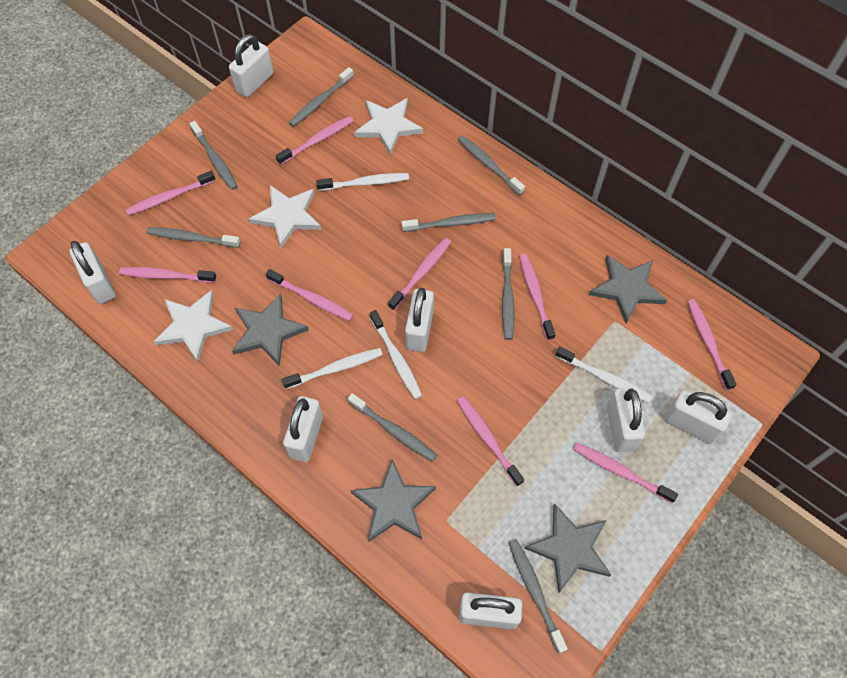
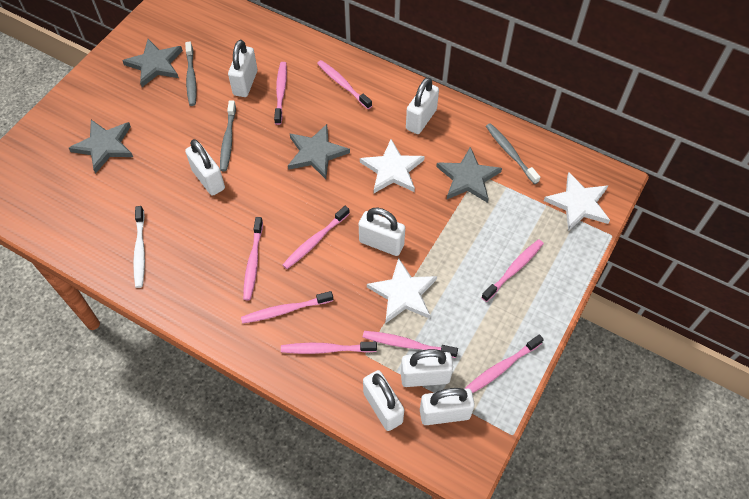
grey toothbrush: [147,227,240,248] [189,121,238,190] [289,67,354,127] [348,393,437,462] [402,213,496,232] [458,135,525,195] [502,248,515,340] [509,539,568,653] = 8 -> [185,42,197,106] [220,101,236,171] [486,123,540,184] = 3
white toothbrush: [282,348,383,389] [316,173,409,191] [370,310,422,399] [556,346,653,403] = 4 -> [133,206,145,288] = 1

